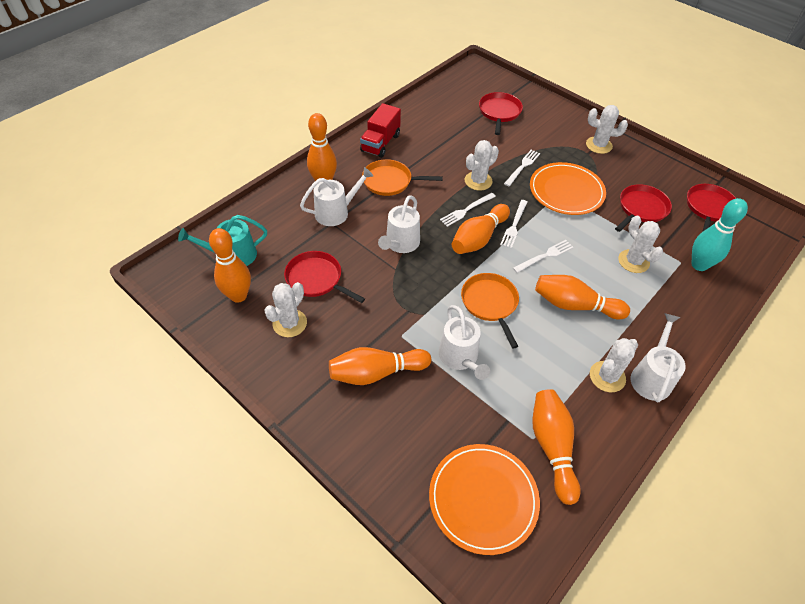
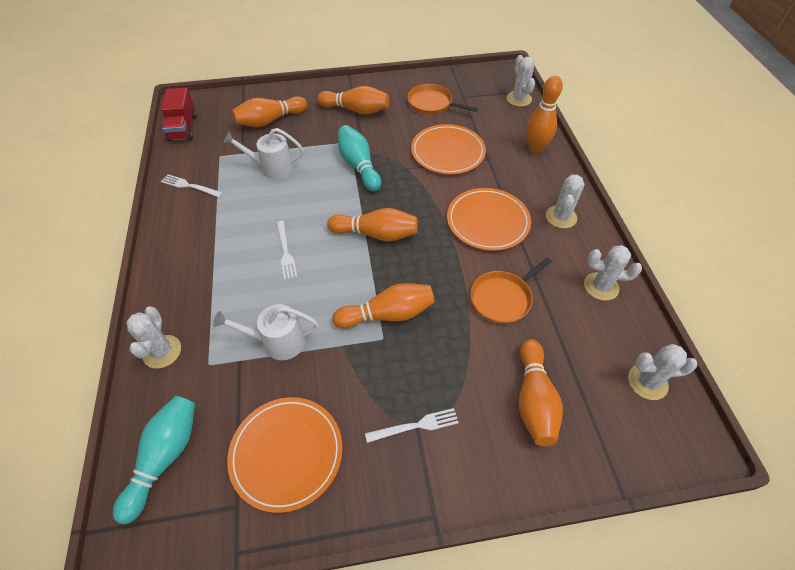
orange plate: [429,444,540,555] [530,162,606,215] = 2 -> [227,397,343,513] [411,124,486,174] [447,188,531,251] = 3
red pan: [284,251,365,303] [479,92,523,135] [615,184,672,232] [687,184,736,232] = 4 -> none = 0
turquoise bowling pin: [691,198,748,271] = 1 -> [113,396,195,524] [338,125,381,191] = 2
turquoise watering can: [178,215,267,266] = 1 -> none = 0
white fork: [440,193,496,227] [500,200,528,249] [504,150,540,186] [513,240,574,273] = 4 -> [161,174,223,198] [277,221,297,280] [365,408,459,443] = 3
white watering can: [300,167,373,226] [378,195,420,253] [439,305,490,380] [631,313,686,402] = 4 -> [213,304,319,360] [224,128,304,180] = 2

